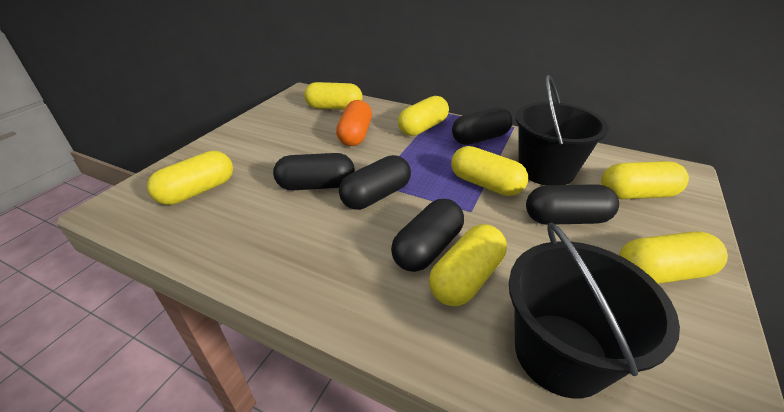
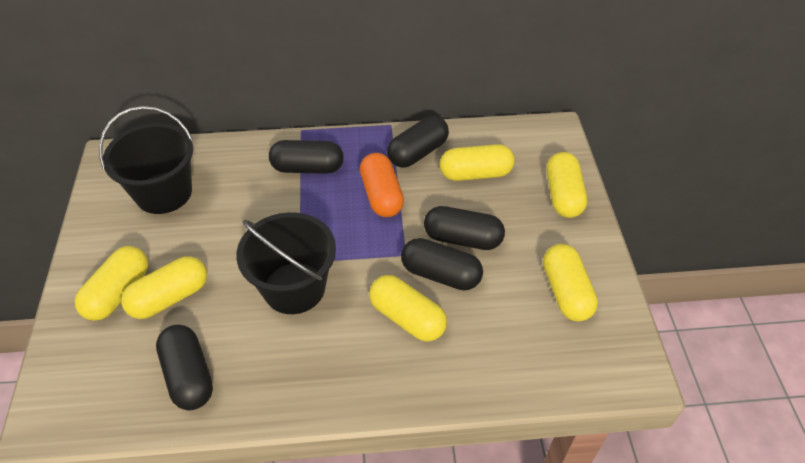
yellow capsule: [147,151,233,205] [304,82,362,110] [398,96,449,136] [429,224,507,306] [451,146,528,196] [601,161,689,199] [619,232,728,284] = 7 -> [75,246,148,321] [121,256,207,319] [369,275,447,342] [440,144,515,181] [543,244,598,322] [546,152,587,218] = 6

